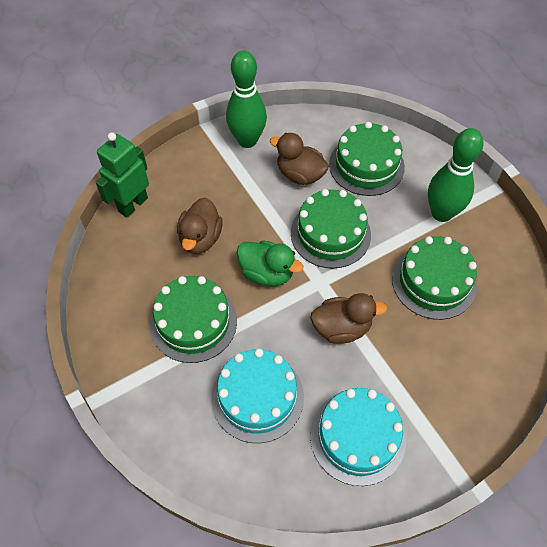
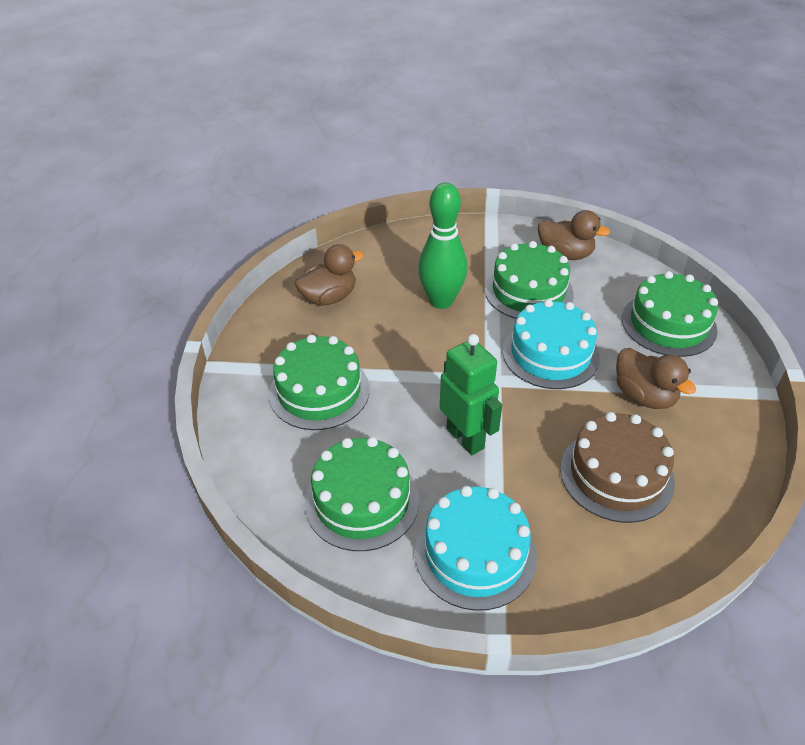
brown cake: none = 0 -> [560,412,675,523] = 1
green bowling pin: [226,51,267,148] [428,128,484,222] = 2 -> [418,182,467,309] = 1
green duck: [237,240,303,286] = 1 -> none = 0

